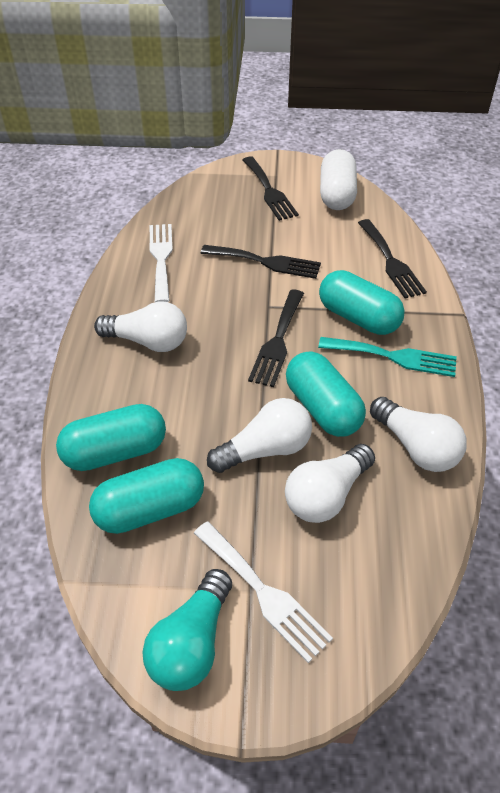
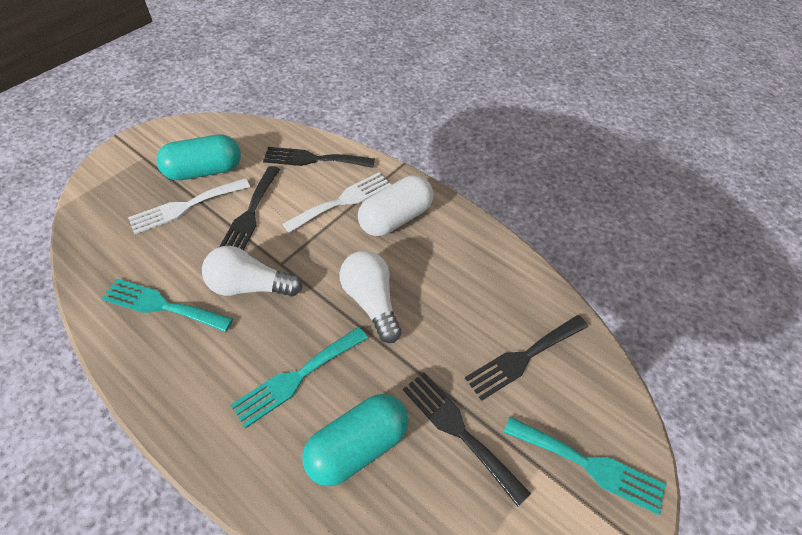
turquoise capsule: [56,404,166,471] [89,458,204,534] [286,352,366,437] [319,270,405,335] = 4 -> [156,134,241,180] [302,394,409,486] = 2
turquoise fork: [318,337,457,377] = 1 -> [101,279,233,332] [231,327,368,428] [504,417,666,515] = 3
turquoise light bulb: [142,569,232,691] = 1 -> none = 0
white light bulb: [94,301,187,352] [207,398,312,473] [285,444,375,523] [370,397,467,472] = 4 -> [202,246,303,296] [339,250,402,343] = 2

